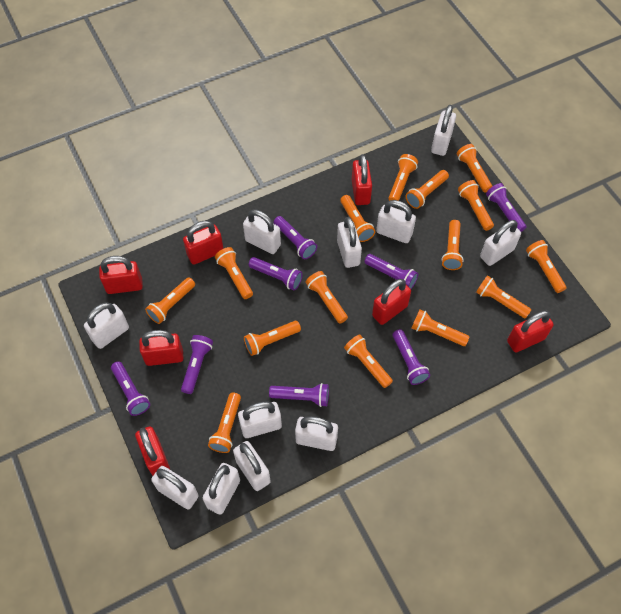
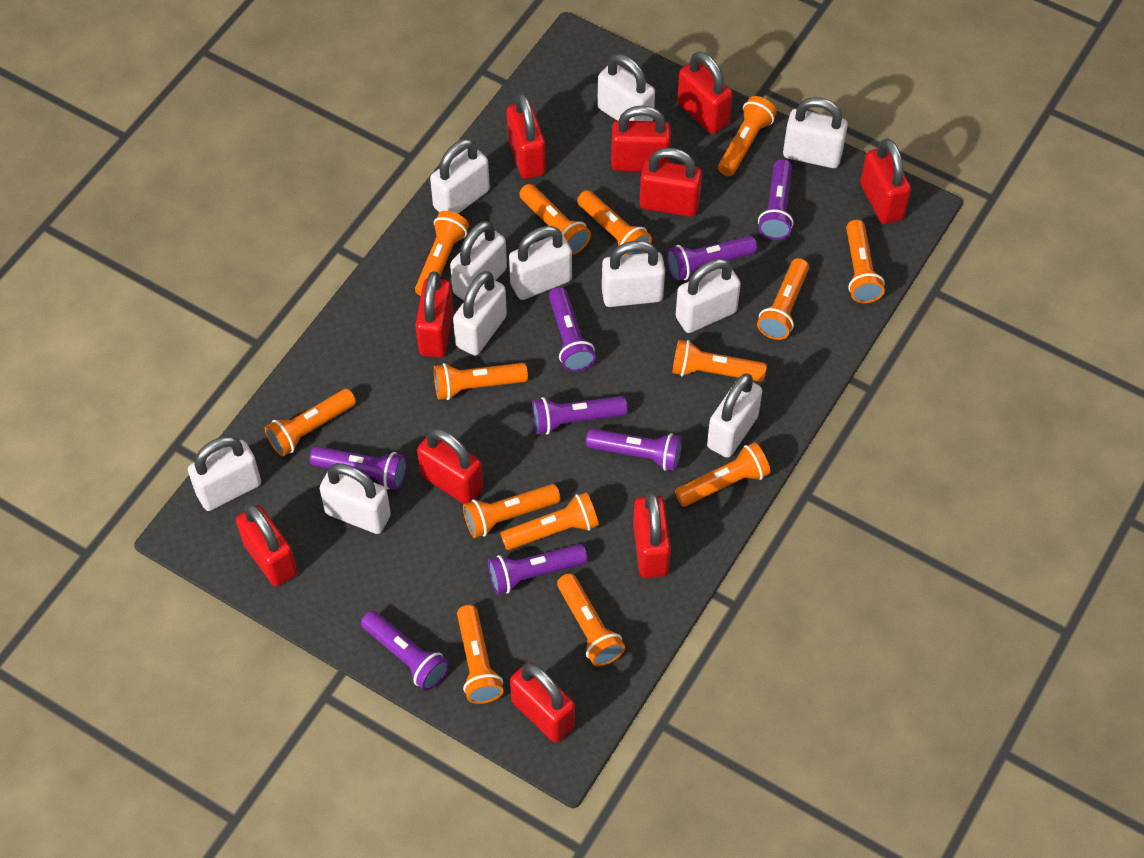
orange flashlight: [145,277,195,324] [208,393,241,453] [215,247,253,299] [244,321,301,356] [306,271,348,324] [340,195,375,242] [344,334,393,388] [388,154,418,201] [406,170,449,209] [412,309,469,346] [441,220,464,270] [457,144,493,193] [458,180,494,231] [476,275,531,318] [526,240,566,293] = 15 -> [265,389,356,456] [415,211,469,296] [434,363,528,400] [457,605,504,704] [463,484,560,538] [500,492,599,550] [519,184,591,255] [557,573,625,667] [577,190,652,255] [672,340,767,382] [675,442,771,506] [718,96,777,176] [757,258,809,340] [846,220,885,303] = 14
red padlock: [99,256,143,294] [135,426,170,476] [139,330,184,366] [183,221,224,265] [352,154,372,205] [372,279,411,325] [507,311,554,352] = 7 -> [236,504,297,587] [415,271,454,358] [417,428,483,504] [507,93,546,179] [510,662,575,743] [611,105,671,171] [633,491,671,578] [640,148,702,217] [677,51,733,134] [860,138,911,224] = 10

